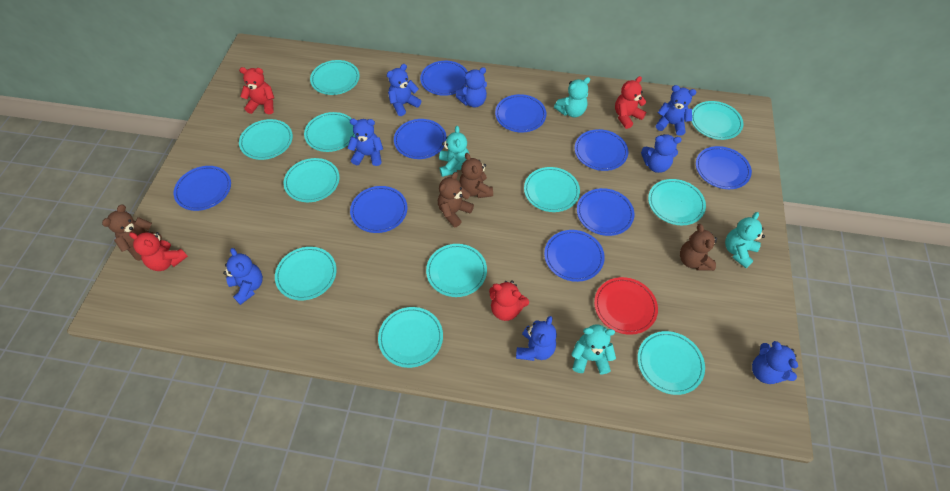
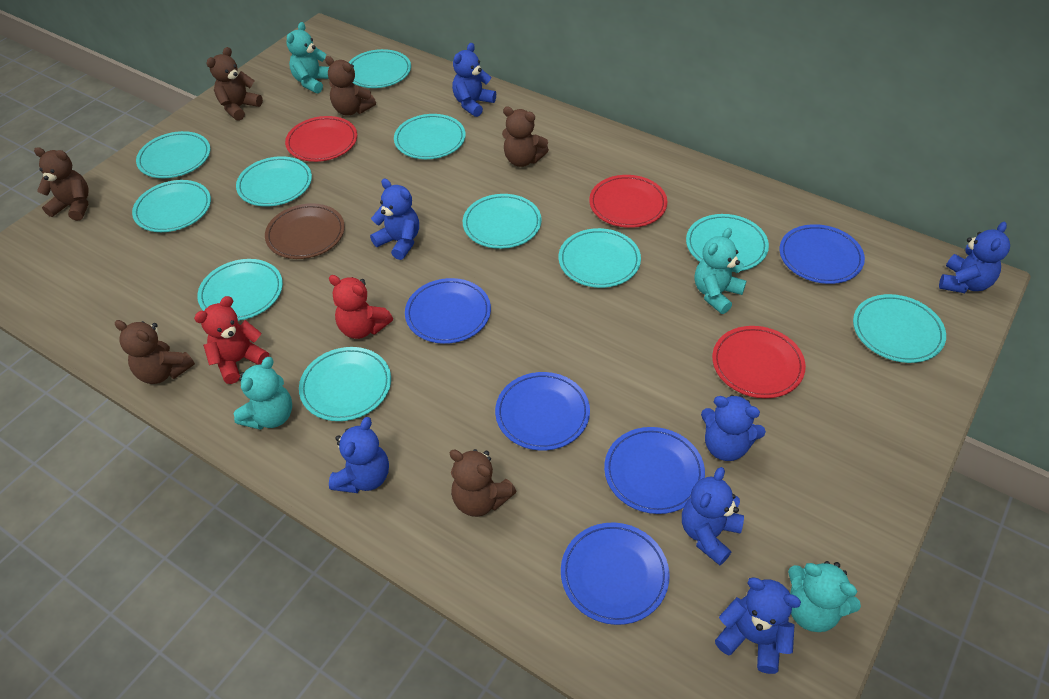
blue plate: [174,166,231,211] [350,186,407,233] [394,119,447,159] [420,61,468,96] [495,94,546,133] [544,230,605,282] [575,129,628,171] [577,188,634,236] [696,146,752,189] = 9 -> [405,278,491,344] [495,372,590,451] [561,523,670,625] [604,427,705,514] [780,224,865,284] = 5
blue teddy bear: [223,248,263,305] [348,119,383,166] [387,64,421,116] [456,67,487,107] [516,316,557,361] [641,134,682,173] [656,85,696,136] [752,341,798,384] = 8 -> [329,417,389,493] [370,179,419,260] [452,43,496,117] [682,467,744,565] [701,395,766,461] [715,577,801,674] [939,222,1010,293] = 7
brown plate: none = 0 -> [265,203,345,259] = 1
brown teddy bear: [102,205,162,261] [438,172,474,227] [460,153,493,198] [680,224,717,271] = 4 -> [34,147,88,221] [115,320,195,384] [206,47,263,121] [325,56,376,115] [449,449,517,517] [502,106,549,167] = 6
red plate: [594,277,658,335] = 1 -> [285,116,357,162] [589,175,667,228] [712,326,806,398] = 3
red teddy bear: [129,232,188,271] [239,67,274,114] [489,280,529,321] [615,76,646,129] = 4 -> [194,296,269,384] [329,275,393,339] = 2

